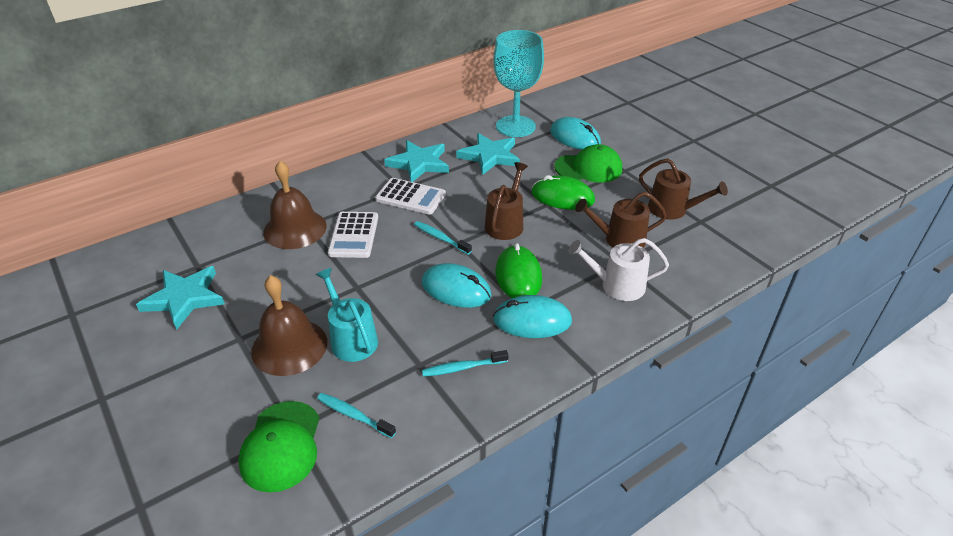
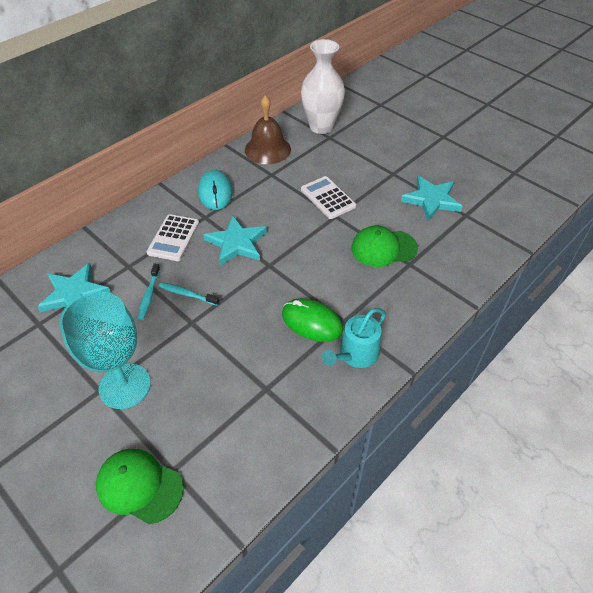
brown bell: [251,275,327,376] [263,161,327,249] = 2 -> [245,95,291,164] = 1
brown watering can: [485,162,528,240] [575,192,667,248] [639,159,728,220] = 3 -> none = 0
green mouse: [495,243,542,298] [532,175,595,210] = 2 -> [282,298,343,342] = 1
turquoise mouse: [422,263,492,308] [493,295,572,338] [550,117,601,150] = 3 -> [198,170,233,210] = 1
turquoise toothbrush: [317,393,396,438] [414,221,472,255] [422,350,509,377] = 3 -> [138,264,160,320] [159,282,220,306] = 2
white vase: none = 0 -> [301,39,345,134] = 1
white watering can: [568,238,669,301] = 1 -> none = 0

